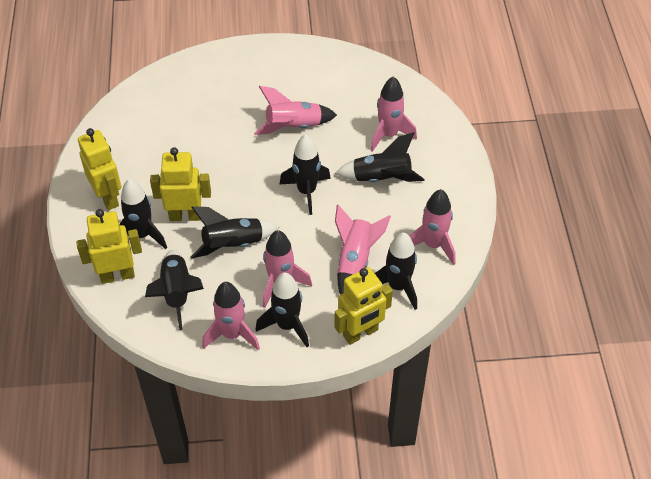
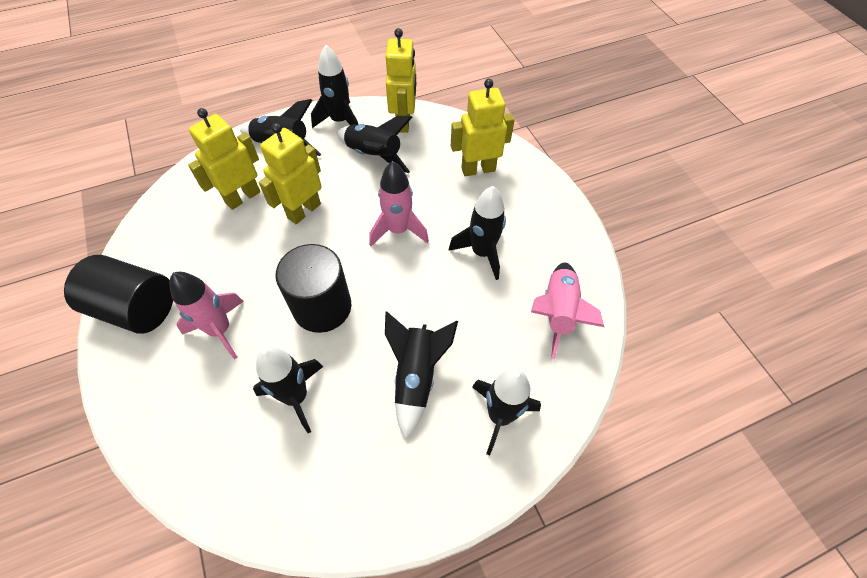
black cylinder: none = 0 -> [64,255,173,334] [276,244,352,333] = 2
pink rocket: [202,282,260,350] [254,86,337,135] [263,230,312,308] [335,205,391,295] [370,76,417,152] [410,189,456,265] = 6 -> [169,272,244,359] [369,161,429,246] [531,262,604,360] = 3

